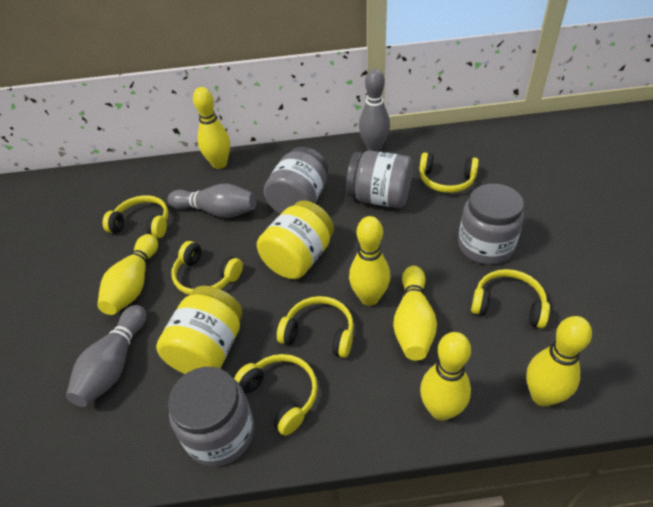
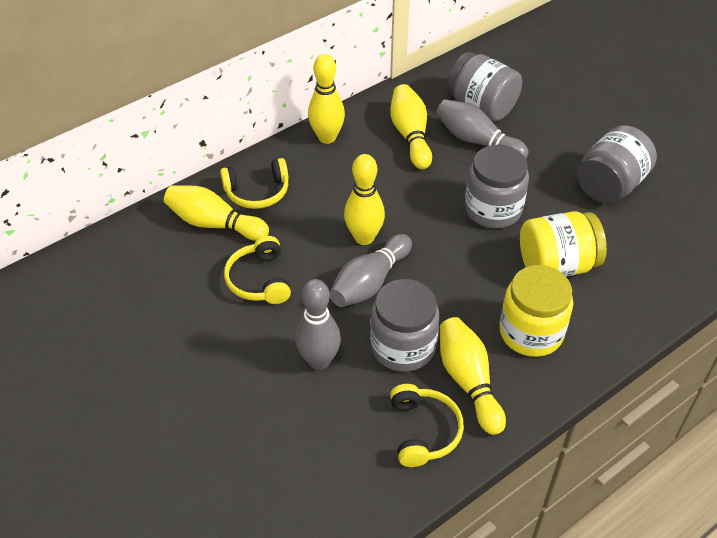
yellow bowling pin: [97,234,158,315] [193,87,230,169] [349,216,390,306] [393,266,437,361] [420,332,471,421] [526,316,592,407] = 6 -> [164,185,269,241] [308,54,345,144] [344,154,385,245] [390,84,432,169] [440,317,506,435] = 5
yellow headphones: [103,195,168,238] [171,241,243,295] [234,354,318,436] [277,296,354,358] [419,152,479,193] [471,269,550,328] = 6 -> [220,158,288,209] [224,236,291,304] [390,384,464,467] = 3

